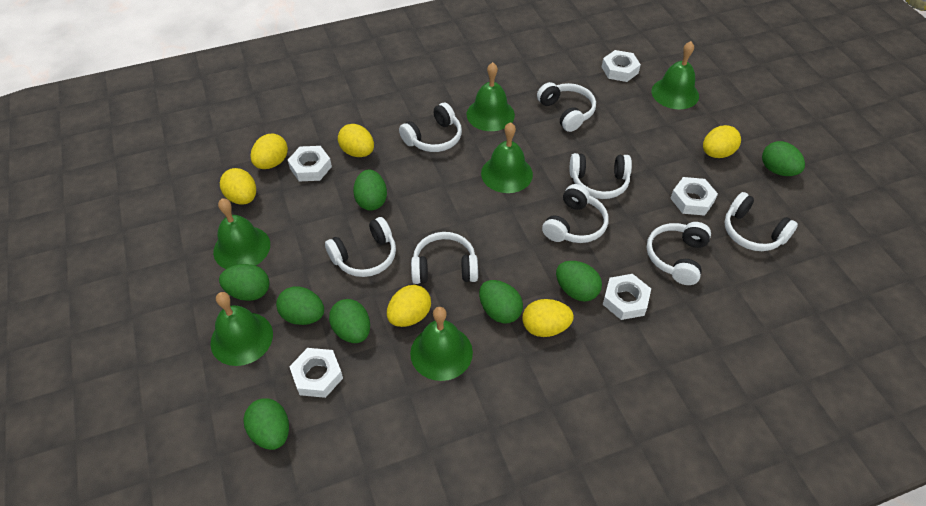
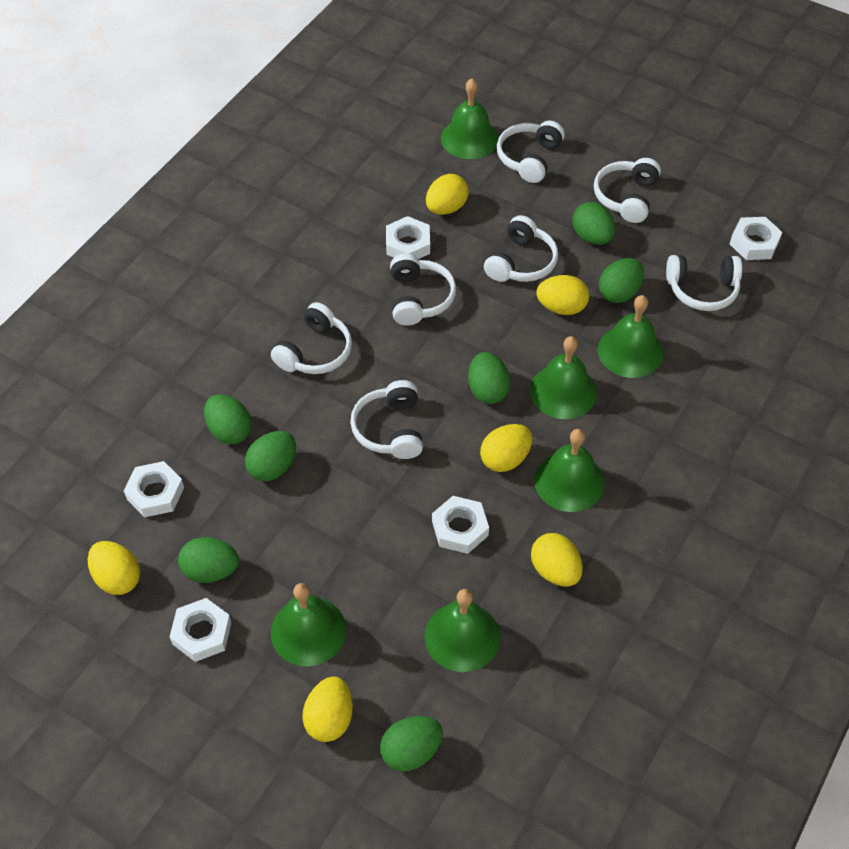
green egg: [219,264,269,301] [244,399,289,450] [276,286,324,325] [329,299,370,343] [353,170,387,211] [479,280,523,323] [556,261,602,302] [762,141,805,176] = 8 -> [178,537,239,583] [204,394,252,444] [245,431,296,481] [380,716,443,771] [468,352,510,404] [572,202,615,245] [599,258,644,303] = 7
white headphones: [325,217,396,277] [399,103,462,152] [411,232,478,284] [537,82,596,132] [542,184,609,243] [570,153,632,199] [647,222,711,285] [724,192,798,251] = 8 -> [271,302,352,374] [350,380,423,459] [390,254,456,326] [484,215,558,282] [497,121,565,183] [594,158,661,223] [666,255,742,311] = 7

